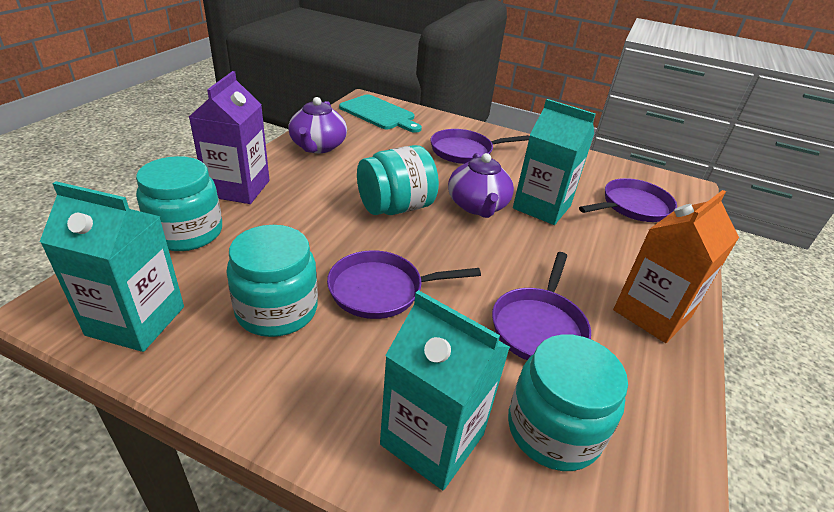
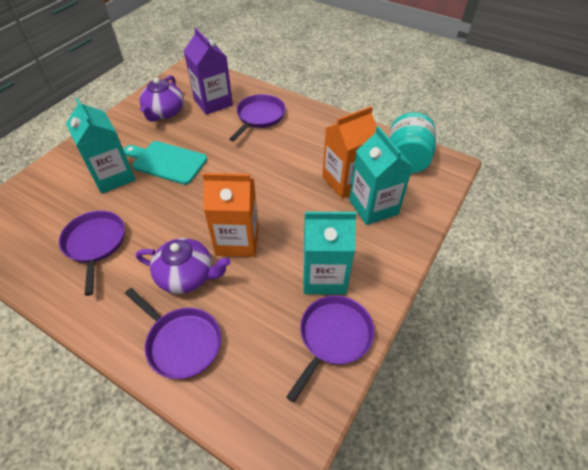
orange carton: [613,190,739,343] = 1 -> [203,173,259,257] [322,106,377,199] = 2
turquoise jar: [136,156,222,251] [226,225,318,337] [357,145,439,215] [508,334,628,471] = 4 -> [389,112,436,173] = 1

